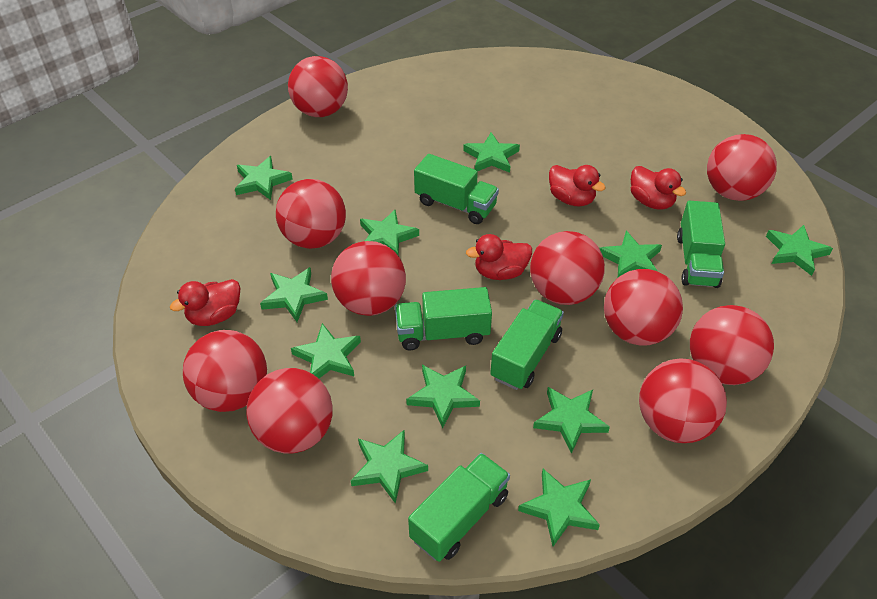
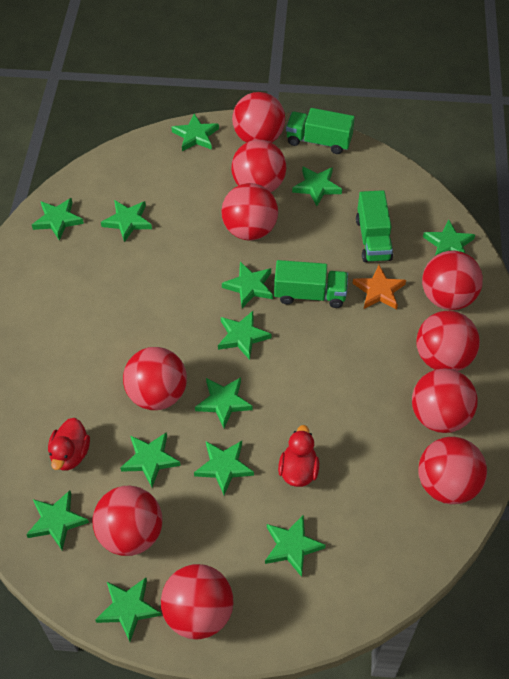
green star: [235,156,293,200] [260,267,328,322] [291,323,361,379] [351,430,428,504] [360,209,419,255] [406,365,480,428] [463,132,520,173] [518,469,600,546] [533,387,610,454] [599,231,662,277] [766,225,833,276] = 11 -> [26,490,89,550] [32,198,84,240] [95,578,161,642] [101,200,152,242] [120,432,181,487] [171,114,219,151] [194,441,254,495] [195,377,253,428] [218,311,271,360] [222,262,273,308] [265,515,326,577] [292,166,342,206] [423,220,475,256] = 13
green truck: [395,287,492,350] [408,453,510,562] [414,154,499,224] [490,299,564,390] [677,201,725,288] = 5 -> [274,260,348,308] [286,108,355,154] [356,190,393,262] = 3
orange star: none = 0 -> [352,265,406,310] = 1
red duck: [170,279,241,326] [466,234,532,280] [549,165,606,206] [631,166,686,210] = 4 -> [48,418,90,471] [278,425,319,487] = 2

